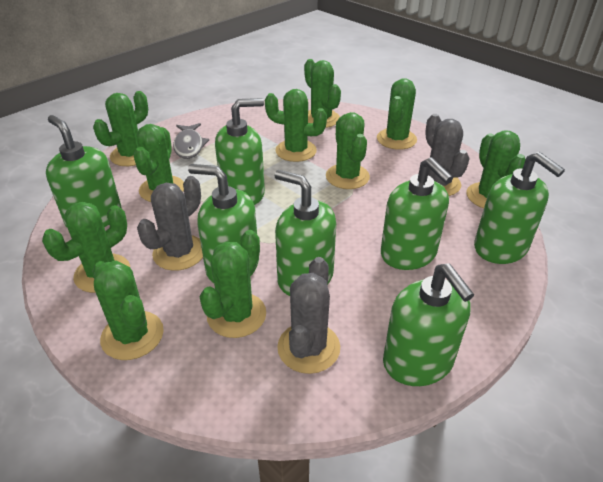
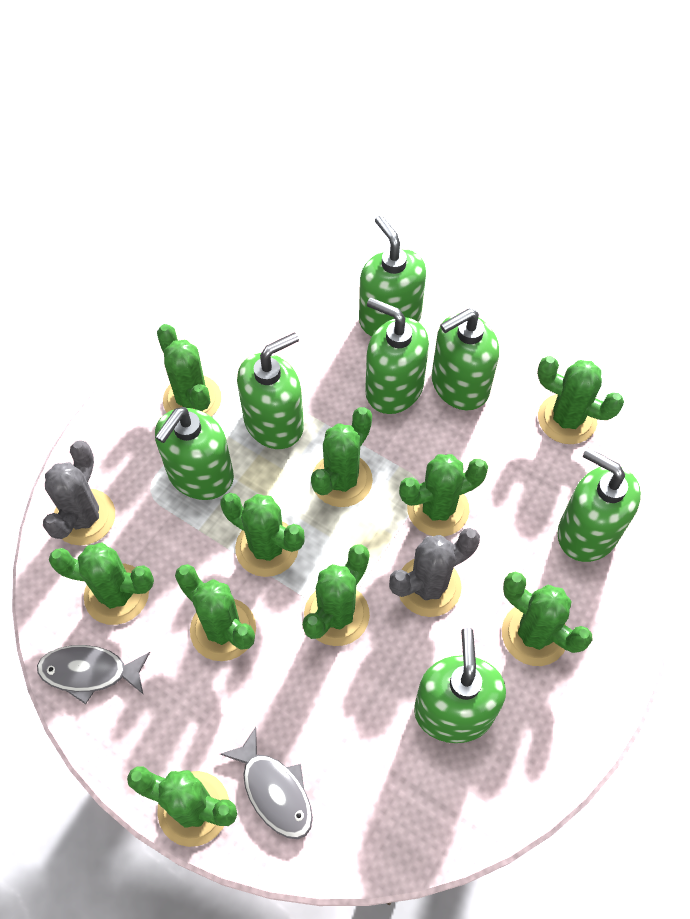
grey cactus: [137,176,203,271] [277,257,340,374] [425,114,470,196] = 3 -> [43,440,115,545] [389,528,480,617] = 2
grey fish: [173,123,209,159] = 1 -> [37,645,150,704] [220,727,313,839] = 2

